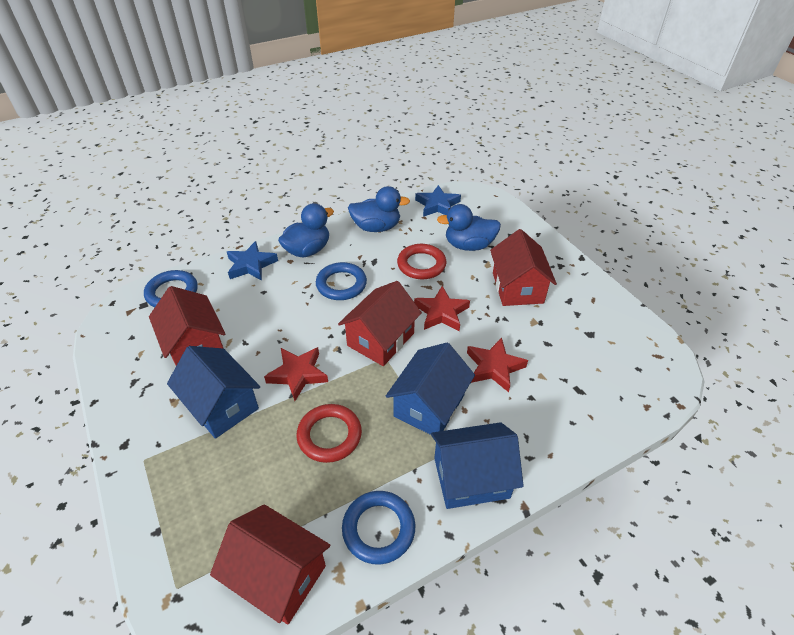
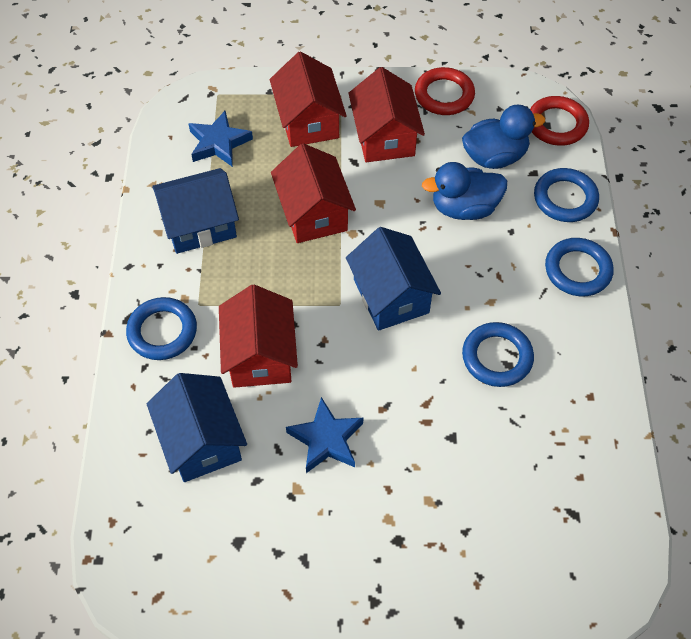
blue duck: [278,203,334,258] [348,186,410,232] [437,204,501,251] = 3 -> [422,162,507,220] [462,105,545,169] = 2
blue ring: [144,270,198,308] [316,262,367,300] [342,491,415,565] = 3 -> [126,297,197,360] [462,322,534,387] [534,168,599,222] [545,238,614,296] = 4
red star: [264,347,328,401] [414,286,470,331] [467,337,528,392] = 3 -> none = 0

